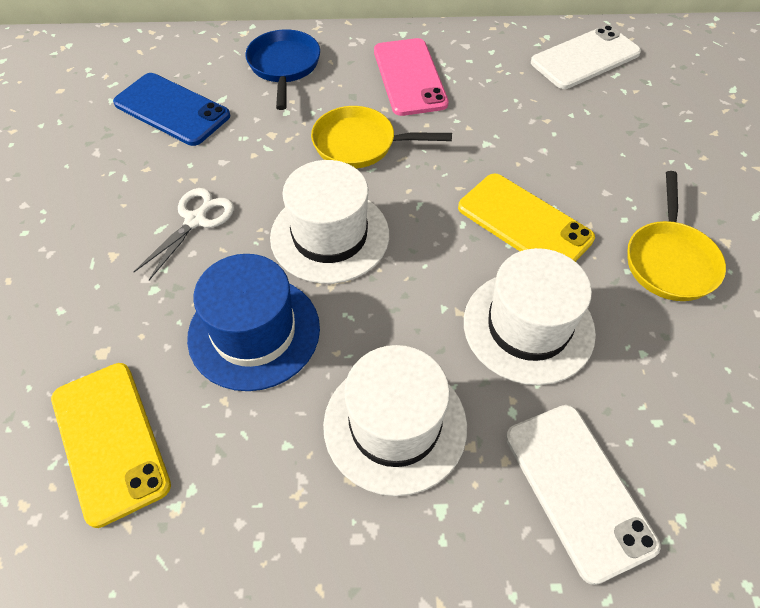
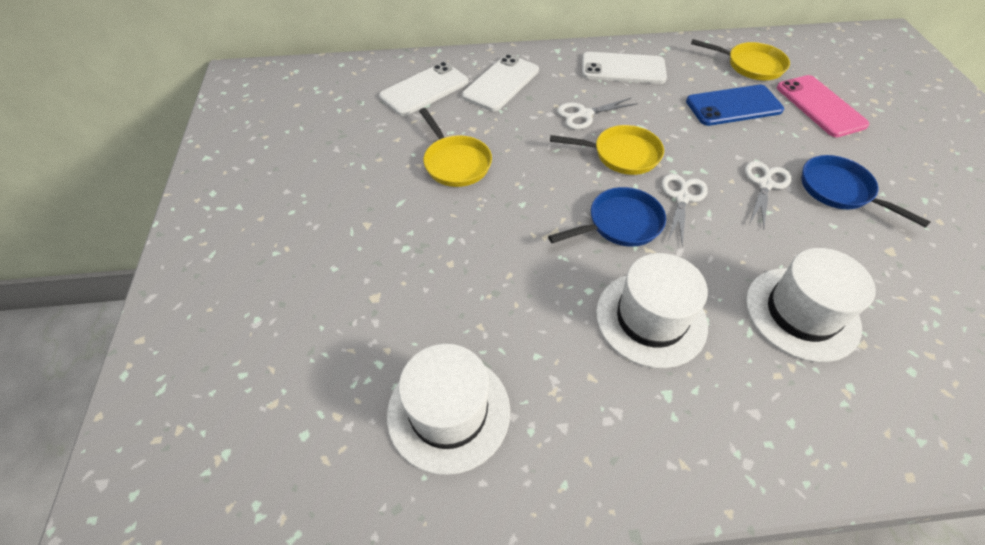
blue hat: [187,254,320,391] = 1 -> none = 0
blue pan: [245,29,320,110] = 1 -> [548,187,666,247] [801,155,930,228] = 2
white phone: [506,405,661,585] [531,25,641,89] = 2 -> [379,62,469,116] [462,54,539,111] [582,52,667,84] = 3
white scissors: [134,188,234,280] = 1 -> [557,97,638,129] [661,174,708,247] [745,161,791,230] = 3
yellow pan: [311,106,452,168] [627,171,726,301] = 2 -> [419,108,492,187] [550,125,664,175] [691,39,790,80] = 3
yellow phone: [51,363,171,528] [458,174,595,262] = 2 -> none = 0

